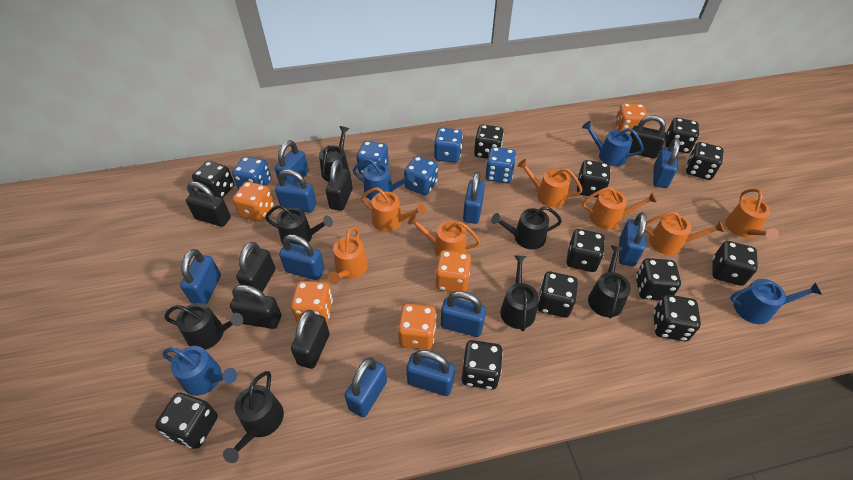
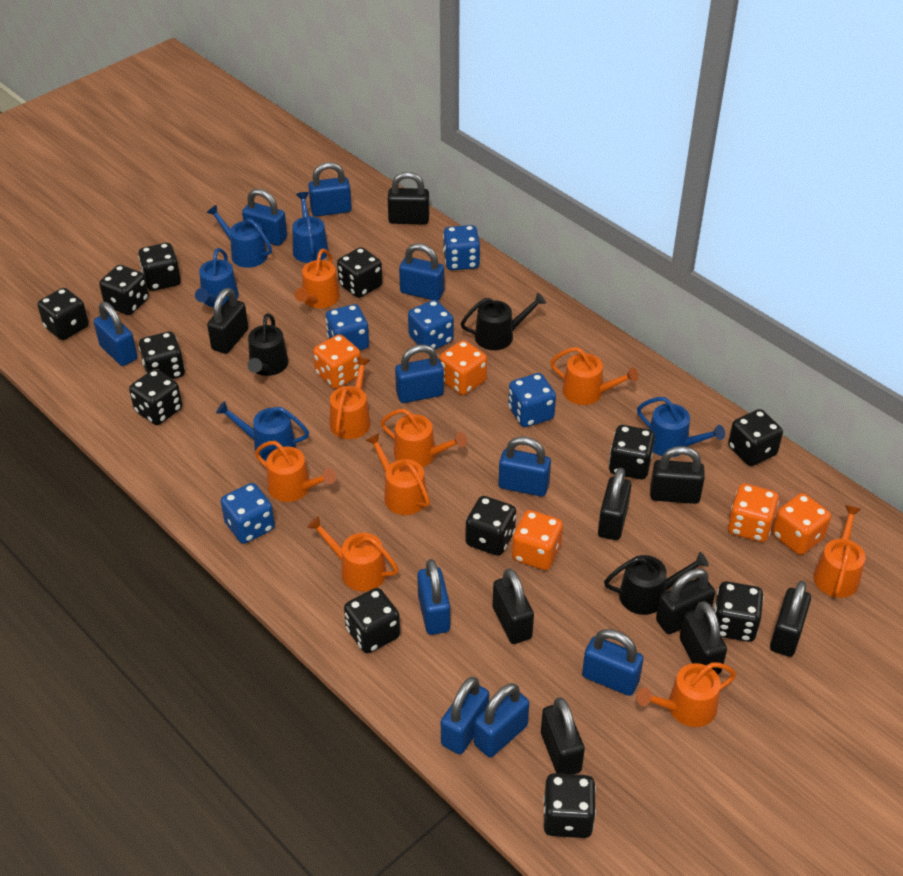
black padlock: [186,181,231,227] [230,285,281,329] [236,242,275,294] [291,310,330,369] [326,159,352,211] [629,115,666,159] = 6 -> [207,288,248,354] [388,172,429,224] [492,568,534,644] [541,697,585,774] [598,468,632,540] [650,446,705,504] [656,568,715,634] [680,601,727,674] [770,581,811,657] = 9
black watering can: [164,303,243,350] [223,371,284,463] [265,205,333,246] [319,126,349,182] [491,206,562,250] [500,256,539,331] [588,245,631,318] = 7 -> [248,313,289,376] [461,293,546,350] [604,552,709,615] = 3
blue watering can: [163,346,237,396] [353,158,415,200] [582,121,644,166] [730,279,822,324] = 4 -> [195,248,239,307] [207,205,272,268] [216,401,309,461] [292,192,329,263] [637,397,725,457] = 5
orange watering can: [328,227,368,285] [361,187,426,232] [408,214,480,257] [517,159,583,207] [582,187,657,229] [645,211,724,255] [725,189,779,240] = 7 -> [255,441,336,502] [295,249,340,308] [307,516,399,591] [330,357,370,439] [366,433,430,515] [380,409,467,467] [550,347,638,405] [637,662,736,727] [814,505,865,598] = 9

